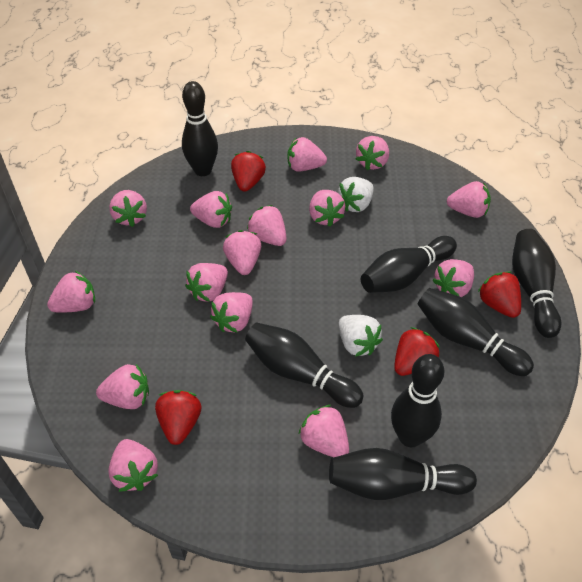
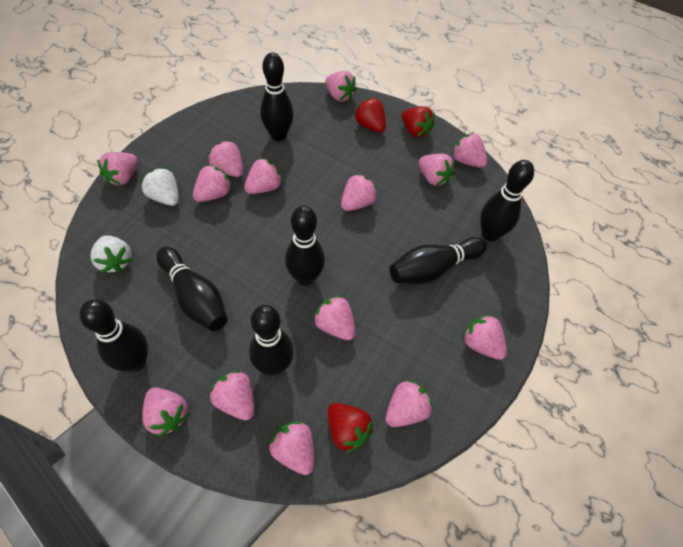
pink strawberry: [47,271,95,313] [96,364,149,409] [108,439,158,492] [109,190,147,227] [185,263,228,302] [190,191,232,228] [210,292,253,333] [223,230,261,275] [247,205,287,246] [287,137,327,172] [299,405,349,457] [309,190,345,227] [356,136,389,170] [432,259,474,297] [447,181,491,218] = 15 -> [97,152,137,185] [142,387,189,437] [193,164,232,202] [208,140,243,177] [210,370,254,420] [244,157,283,194] [269,421,314,475] [313,295,355,340] [325,71,357,102] [341,174,378,211] [386,379,433,427] [419,154,455,186] [452,132,488,168] [462,314,507,360] = 14
red strawberry: [155,390,202,445] [231,151,266,192] [394,327,440,376] [478,272,521,318] = 4 -> [328,403,373,453] [354,98,386,133] [402,106,435,137] = 3

